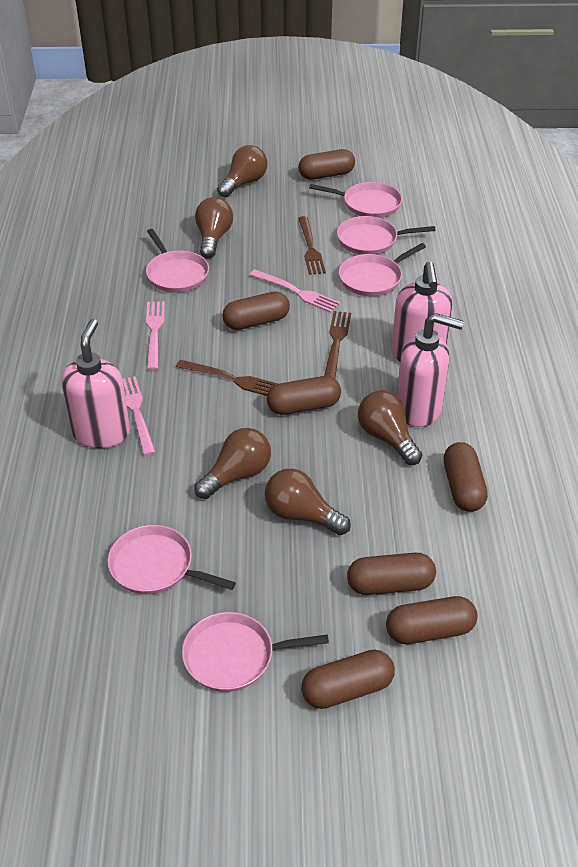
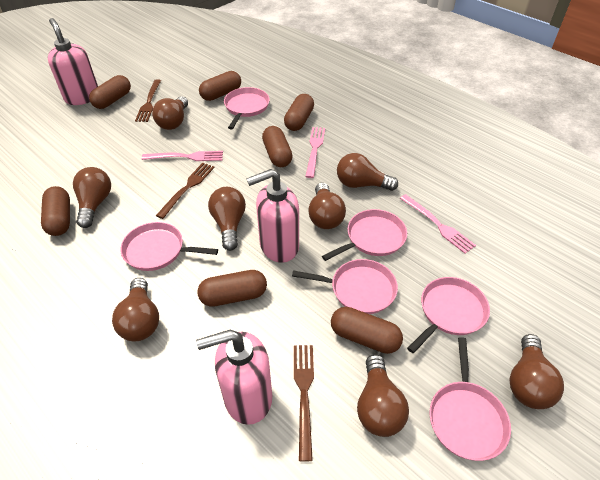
brown light bulb: [194,428,271,499] [195,197,233,258] [217,145,267,197] [265,469,351,535] [358,391,422,465] = 5 -> [73,167,111,228] [112,278,159,341] [152,96,188,130] [208,187,246,251] [308,183,346,229] [337,153,398,191] [357,354,409,437] [510,334,564,409] = 8

